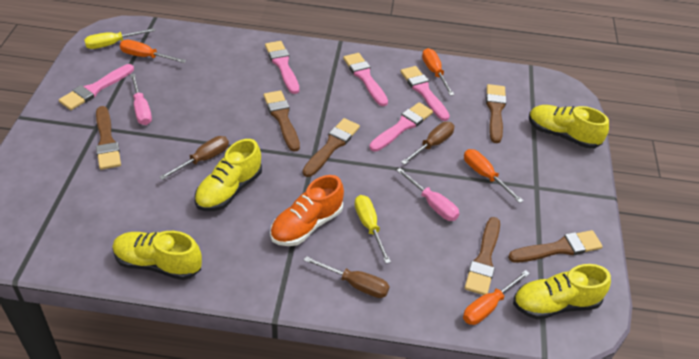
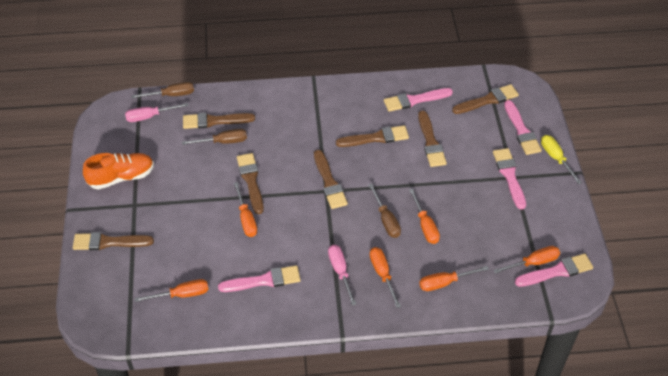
brown brush: [96,106,121,170] [264,91,300,152] [303,118,360,177] [465,217,500,295] [486,84,506,143] [508,230,603,263] = 6 -> [73,232,154,250] [183,113,255,129] [237,153,264,214] [314,150,348,209] [336,125,409,147] [418,111,447,167] [452,84,519,114] = 7
orange screwdriver: [120,40,186,63] [422,48,454,96] [463,270,530,325] [464,149,523,203] = 4 -> [135,279,209,302] [234,182,257,237] [370,247,401,308] [409,188,440,244] [419,266,489,291] [493,246,560,274] = 6
yellow screwdriver: [84,28,155,49] [355,195,391,264] = 2 -> [541,135,582,184] = 1
yellow shoe: [112,231,202,280] [195,139,262,211] [513,264,611,319] [529,105,609,149] = 4 -> none = 0

